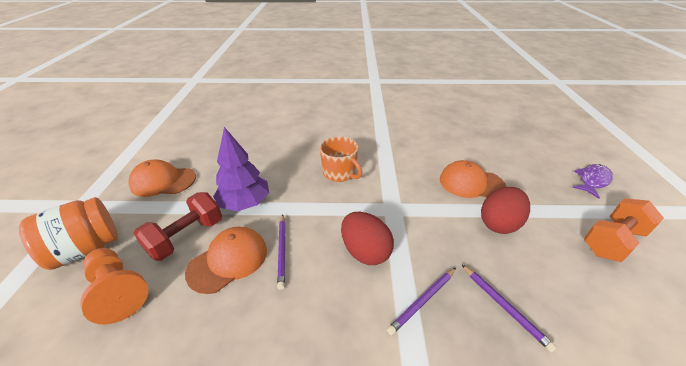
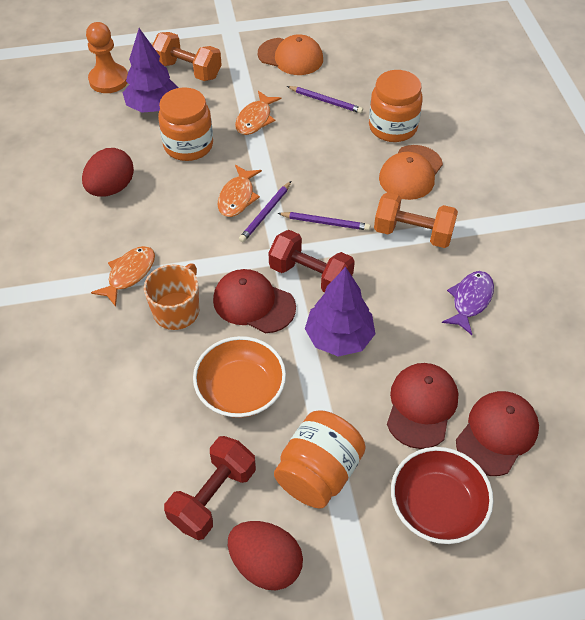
orange bowl: none = 0 -> [193,336,286,418] = 1
orange cap: [128,160,196,197] [185,227,267,294] [440,160,507,198] = 3 -> [258,34,323,75] [379,145,443,200] = 2
orange dumbbell: [584,198,664,262] = 1 -> [152,32,222,81] [374,192,458,248] = 2
orange fish: none = 0 -> [91,246,155,307] [218,165,262,217] [235,91,281,135] = 3
orange jar: [19,197,118,270] = 1 -> [158,88,213,161] [274,410,366,509] [369,70,423,142] = 3
purple tree: [213,127,269,211] = 1 -> [123,28,179,113] [305,267,375,357] = 2
red bowl: none = 0 -> [391,447,494,544] = 1
red cap: none = 0 -> [213,269,296,333] [387,363,458,449] [456,391,539,476] = 3
red dumbbell: [133,192,222,261] = 1 -> [164,436,256,540] [268,230,355,292] = 2

